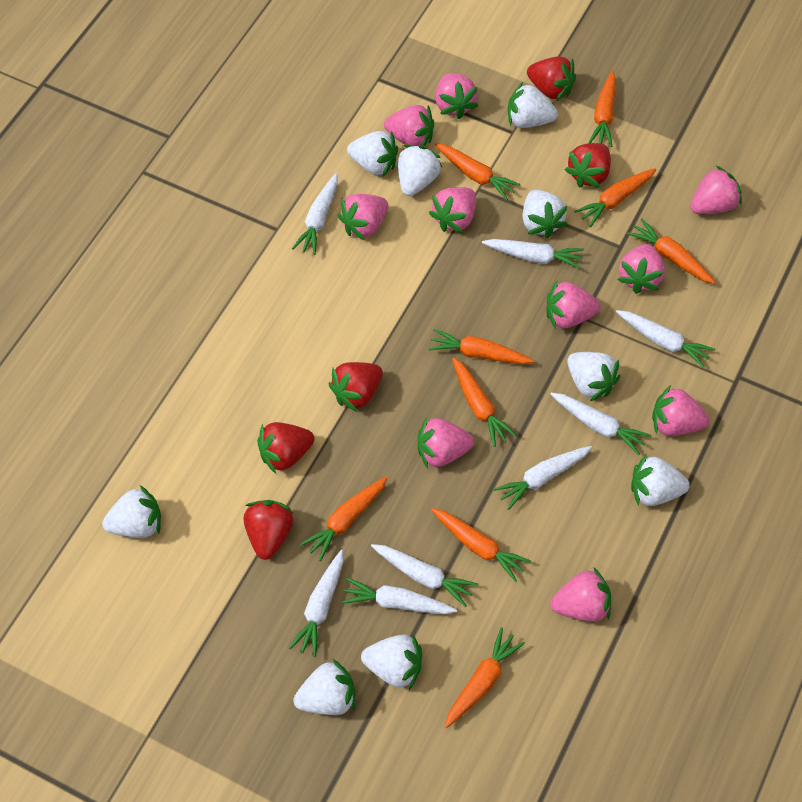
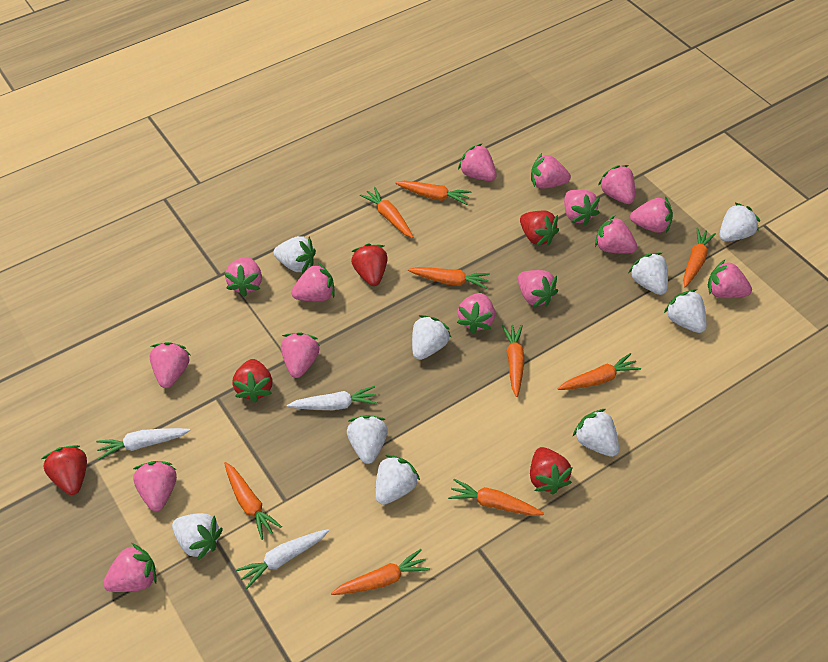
pink strawberry: [338,194,388,240] [384,105,434,147] [418,417,474,469] [429,187,476,233] [435,73,478,119] [546,281,600,330] [550,567,611,622] [617,244,665,294] [652,385,709,436] [690,166,742,214] = 10 -> [103,543,157,592] [133,461,177,511] [149,342,190,388] [225,257,262,297] [281,332,320,378] [291,263,335,301] [457,293,495,334] [458,143,497,181] [518,270,558,307] [531,153,571,189] [564,189,600,226] [595,216,637,254] [598,165,635,204] [630,197,673,233] [708,260,752,298] = 15
white carrot: [289,550,343,657] [292,174,338,255] [341,578,457,614] [371,544,478,607] [482,239,584,269] [493,446,592,510] [550,392,651,455] [616,310,715,368] = 8 -> [96,428,190,460] [236,529,329,589] [287,386,378,410] = 3

